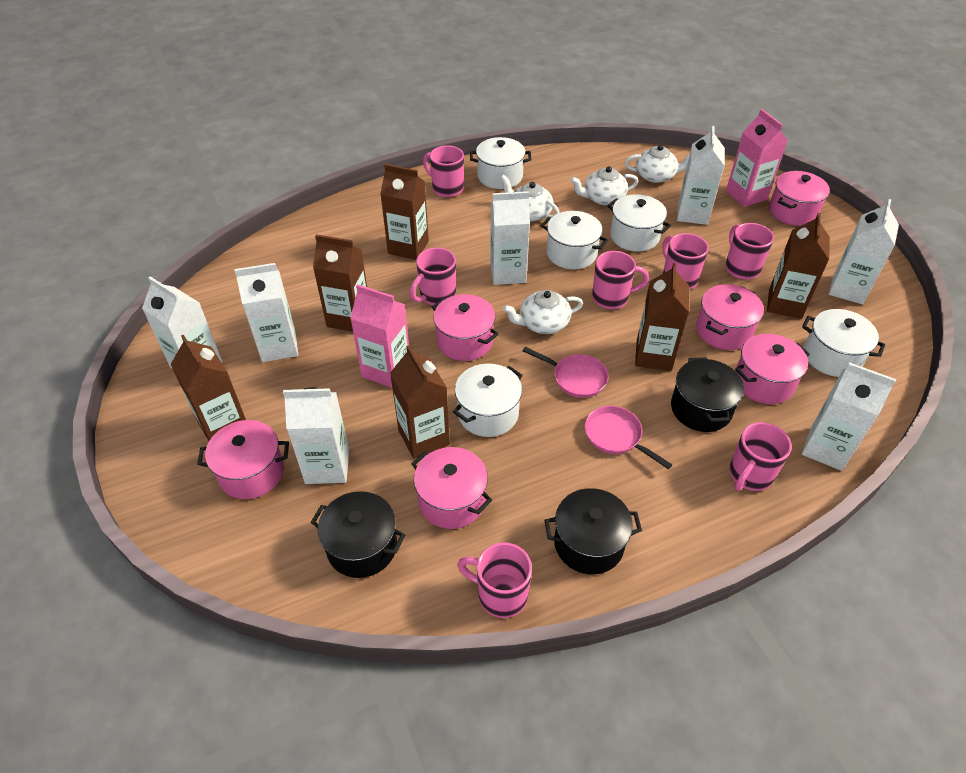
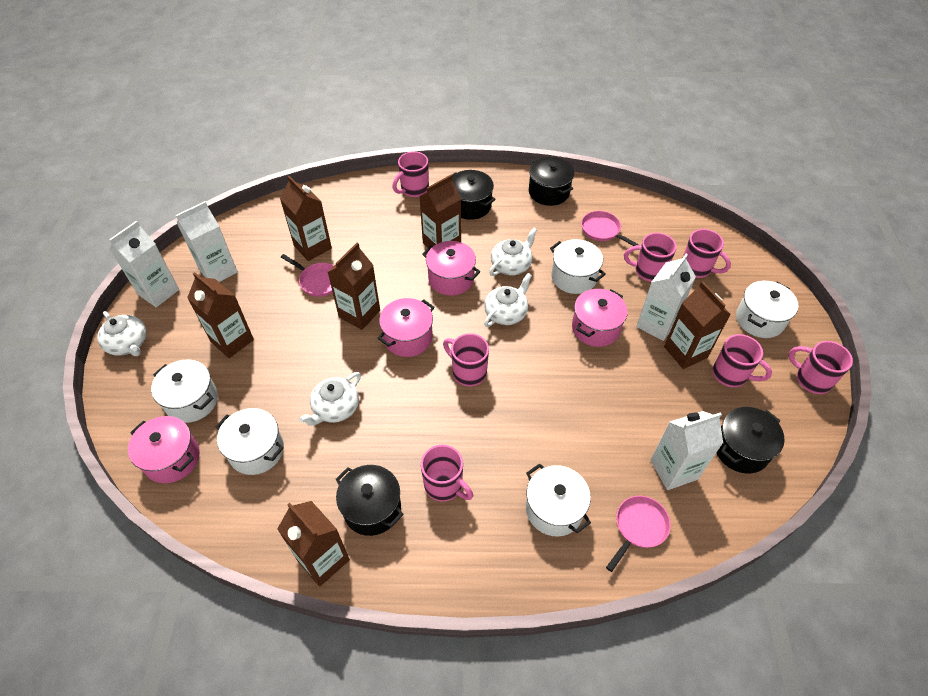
black pot: [311,491,405,578] [545,488,642,574] [671,357,744,432] = 3 -> [335,465,404,536] [452,170,496,220] [529,157,574,206] [717,407,785,473] = 4
pink carton: [350,284,409,388] [726,109,788,207] = 2 -> none = 0
pink pan: [523,347,609,398] [585,406,672,469] = 2 -> [281,254,334,297] [581,211,639,246] [606,496,671,572] = 3
pink pot: [197,420,289,499] [411,447,492,529] [432,294,499,361] [696,284,764,350] [735,334,810,404] [769,171,830,226] = 6 -> [128,416,200,483] [378,298,434,357] [422,241,480,296] [572,289,628,347] = 4
white carton: [142,276,222,368] [234,263,298,362] [283,388,349,484] [490,191,530,285] [677,126,725,225] [802,362,896,471] [829,199,899,305] = 7 -> [109,221,179,307] [176,201,238,282] [636,254,696,341] [650,411,723,490] = 4

